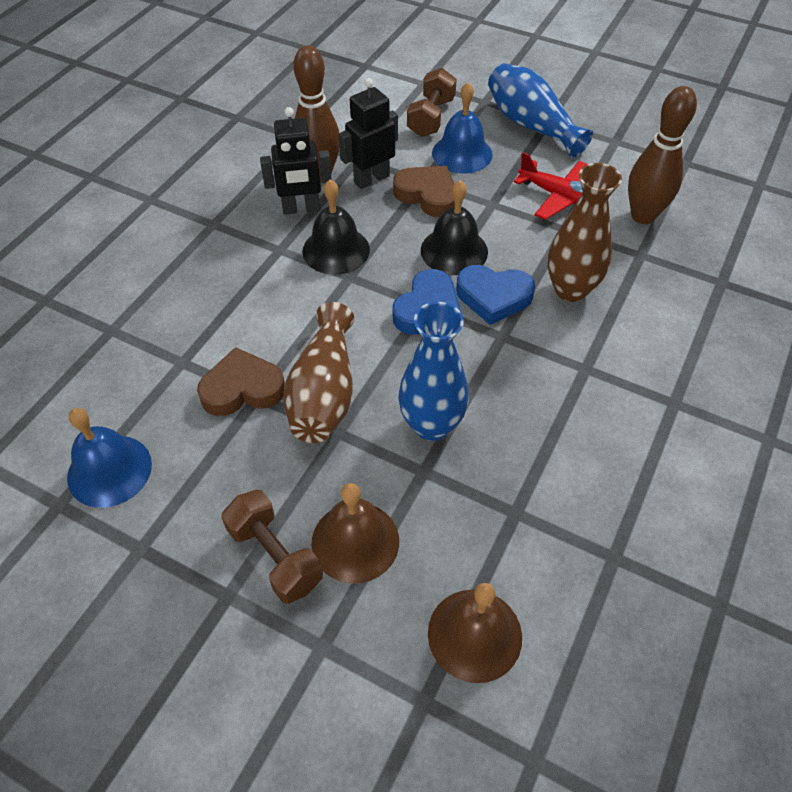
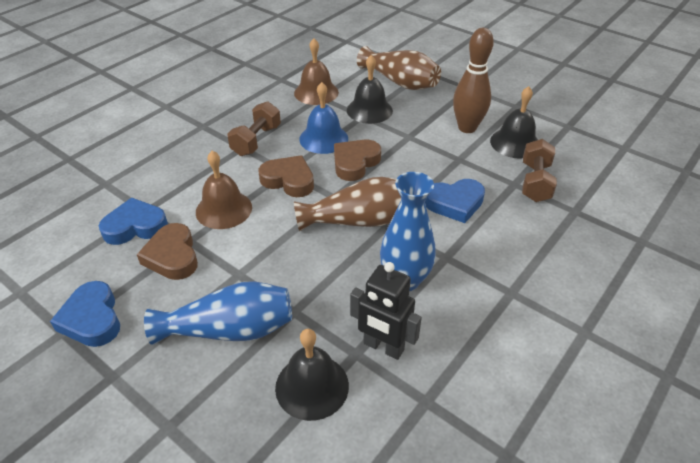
black bell: [302,179,370,275] [421,180,488,275] = 2 -> [275,329,349,421] [347,55,393,124] [490,86,538,159] = 3
black robot: [260,107,332,215] [339,78,398,189] = 2 -> [350,262,422,360] = 1
blue bell: [67,408,152,508] [432,82,493,173] = 2 -> [299,82,348,154] = 1
blue heart: [392,269,461,334] [456,265,535,325] = 2 -> [50,281,120,347] [99,198,168,245] [425,179,485,223] = 3
brown bowling pin: [293,46,340,183] [628,86,697,224] = 2 -> [453,28,494,133] = 1
brown heart: [197,347,285,416] [393,166,455,217] = 2 -> [137,223,198,280] [259,155,314,197] [334,140,381,181] = 3
red plane: [514,152,588,220] = 1 -> none = 0

